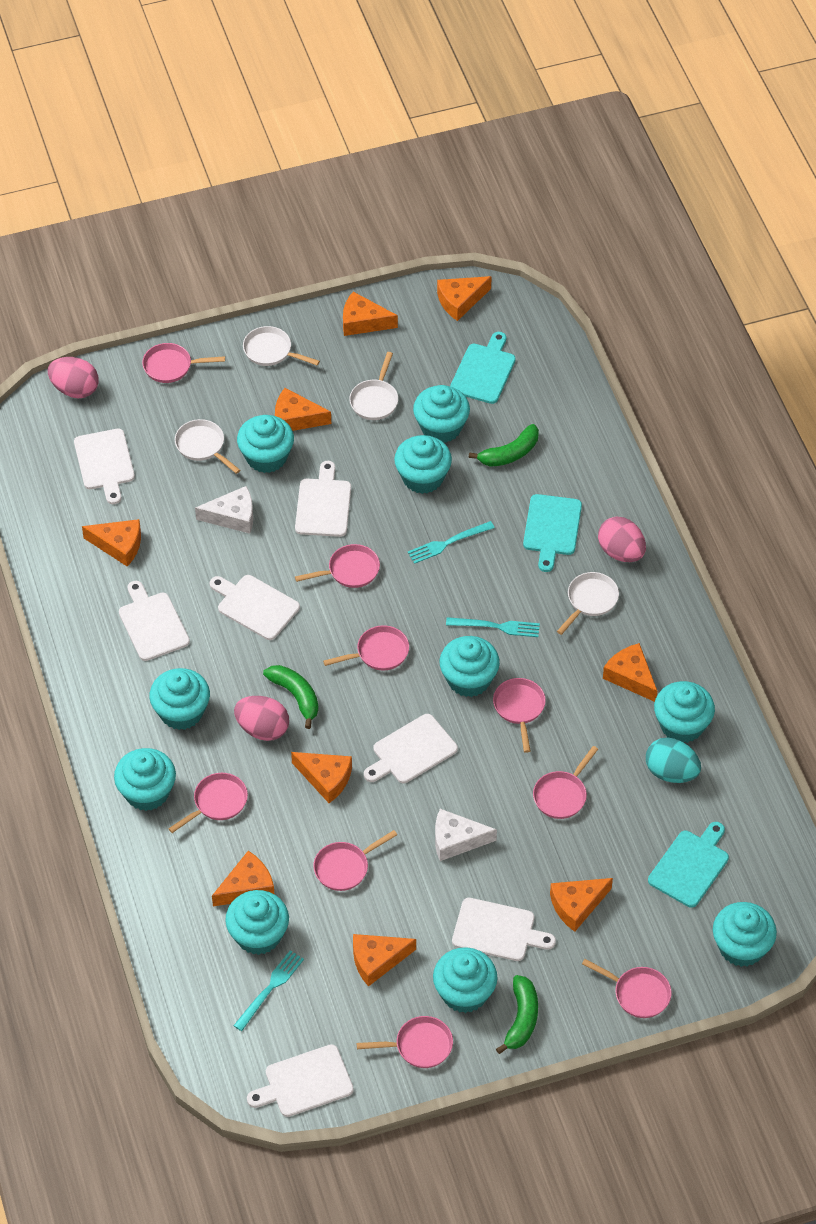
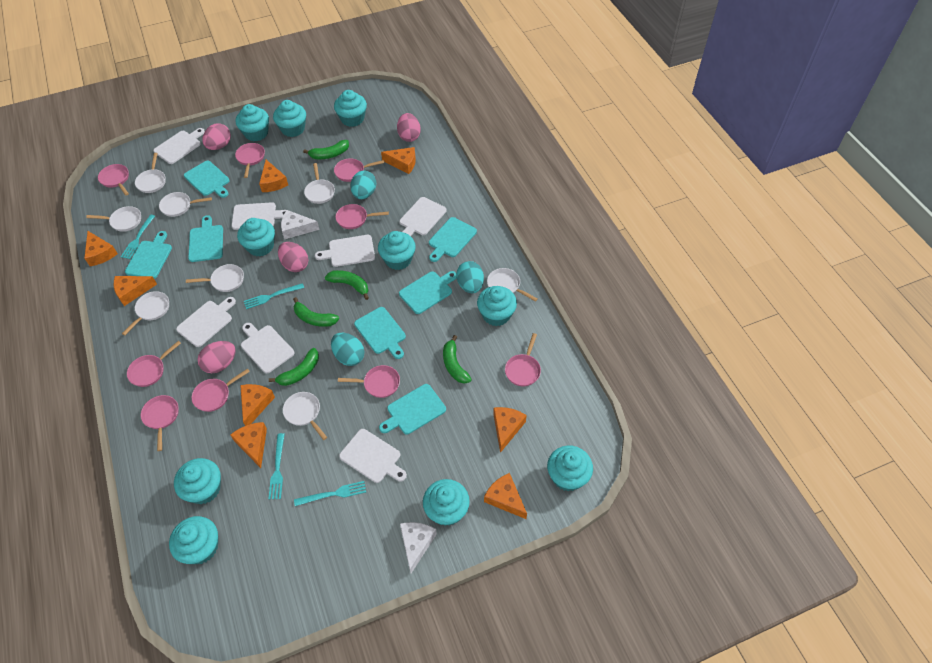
green banana: [263,665,319,729] [469,424,539,467] [496,975,538,1054] = 3 -> [269,348,319,386] [293,297,339,327] [303,140,349,159] [325,270,369,300] [443,335,472,384] = 5
orange cheese: [82,519,141,567] [212,851,274,906] [275,388,331,431] [291,752,352,803] [343,292,398,336] [353,934,416,987] [437,276,492,321] [550,878,613,932] [603,643,657,702] = 9 -> [84,231,118,266] [114,276,157,306] [230,422,267,468] [240,384,275,426] [259,160,288,192] [381,147,416,174] [484,473,527,519] [493,407,527,453] = 8
pink egg: [48,357,98,399] [234,696,289,741] [598,517,646,562] = 3 -> [198,341,236,373] [202,123,231,150] [278,242,308,272] [397,113,421,142] = 4
turquoise cutting board: [450,332,516,404] [523,494,582,572] [648,822,729,908] = 3 -> [125,231,172,279] [184,161,230,198] [188,215,223,262] [354,307,406,359] [379,384,446,434] [399,271,457,314] [429,217,477,262] = 7
turquoise egg: [646,737,701,783] = 1 -> [331,333,364,366] [350,170,376,199] [456,261,484,293] = 3
turquoise fork: [234,950,304,1031] [407,521,495,564] [446,617,540,637] = 3 -> [121,215,155,259] [244,283,304,309] [269,433,285,500] [294,481,366,506] = 4
white pan: [175,419,240,474] [243,326,320,366] [349,352,398,420] [557,572,619,635] = 4 -> [86,206,141,232] [122,291,169,335] [135,153,166,193] [159,192,212,217] [186,264,244,292] [283,392,327,440] [304,163,335,204] [487,268,538,302] = 8

